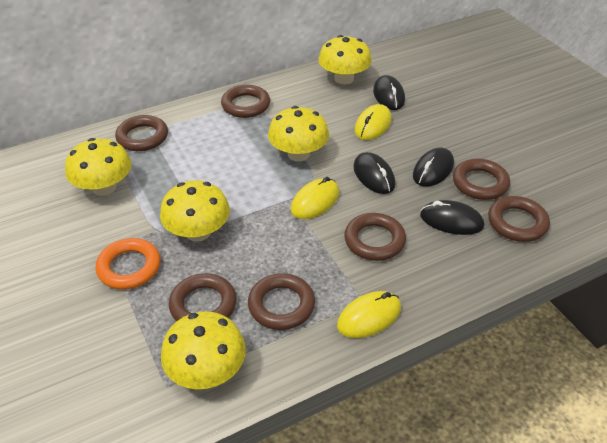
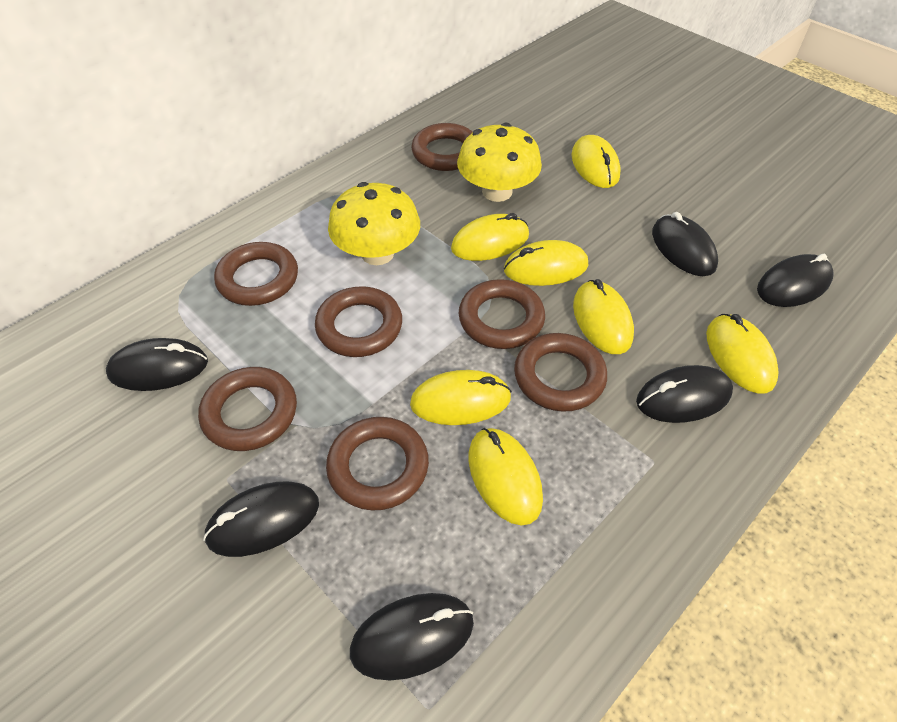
black mouse: [353,152,395,194] [373,75,405,110] [413,148,454,187] [420,200,484,235] = 4 -> [106,338,208,391] [203,482,319,557] [350,593,474,681] [636,365,733,423] [652,212,718,276] [757,254,834,307] = 6
orange ring: [95,238,160,289] = 1 -> none = 0
yellow mouse: [291,177,339,219] [337,291,401,338] [355,104,392,140] = 3 -> [410,370,512,425] [451,213,529,261] [469,428,543,526] [504,240,589,286] [571,135,621,188] [573,279,634,354] [706,314,779,394] = 7
yellow mushroom: [65,138,132,196] [160,180,230,242] [161,311,246,389] [268,106,329,162] [318,35,372,84] = 5 -> [328,182,420,265] [457,123,542,202] = 2

